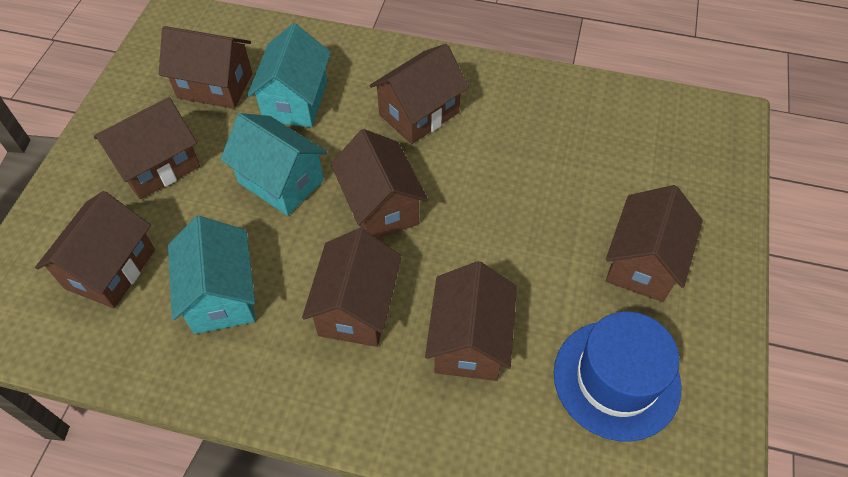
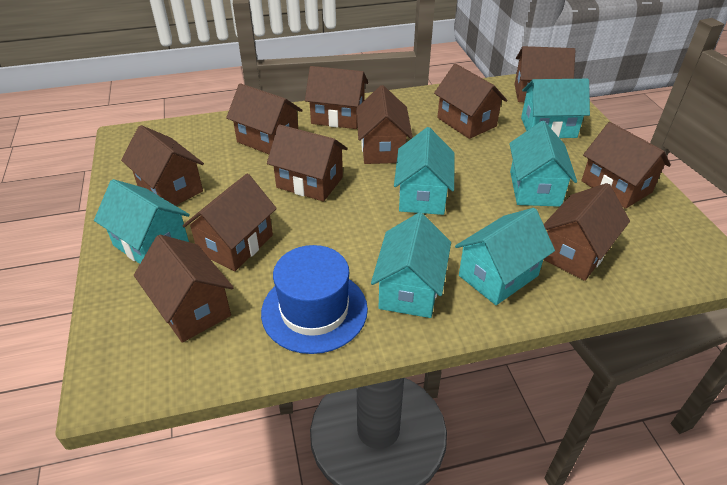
brown house: [35,191,155,308] [94,97,200,199] [159,26,252,109] [302,228,402,347] [331,129,428,239] [369,44,469,144] [425,261,517,381] [606,185,703,302] = 8 -> [121,125,204,206] [134,234,234,343] [182,174,277,271] [226,83,303,154] [267,124,348,202] [305,66,368,129] [356,85,413,164] [434,64,507,139] [515,46,576,102] [543,183,630,281] [581,122,671,209] = 11
turquoise house: [168,216,255,334] [220,113,327,216] [247,23,331,128] = 3 -> [94,179,190,264] [371,212,451,318] [394,127,454,215] [455,208,555,305] [509,121,577,207] [521,79,590,138] = 6

